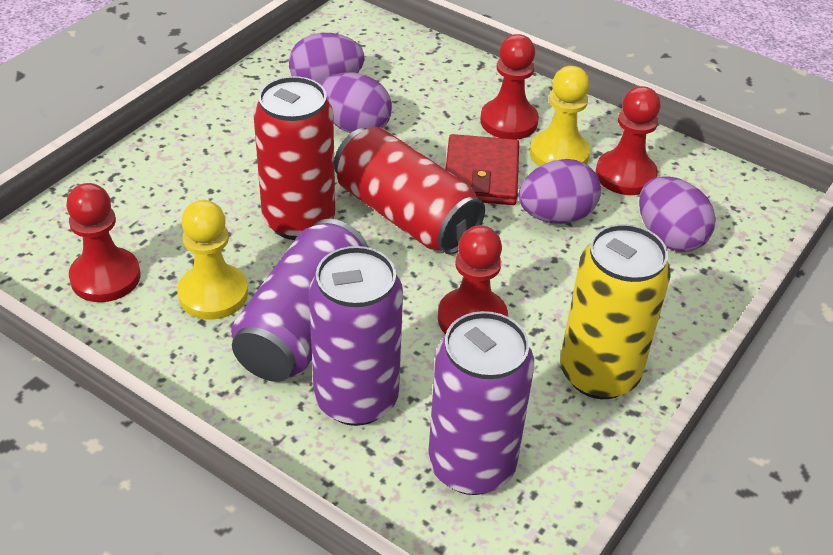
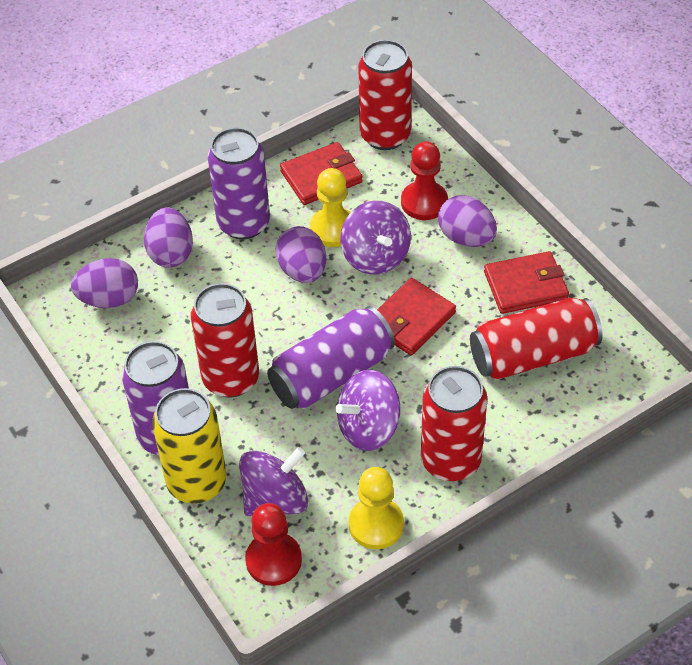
purple spinning top: none = 0 -> [239,447,308,516] [335,370,400,451] [340,201,411,275] = 3
red can: [253,76,335,240] [334,127,485,254] = 2 -> [191,283,259,398] [358,40,412,150] [421,366,488,481] [470,298,602,380] = 4
red pawn: [66,183,140,302] [438,225,508,335] [480,34,539,139] [595,86,661,195] = 4 -> [245,503,302,586] [401,141,448,220] = 2
red wallet: [445,134,519,205] = 1 -> [280,142,363,205] [377,278,456,355] [484,251,569,314] = 3

